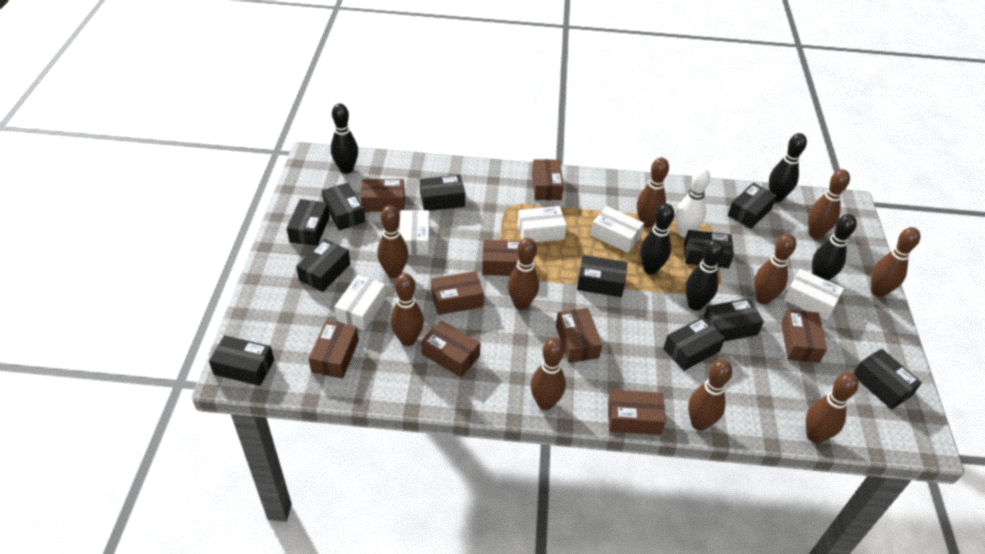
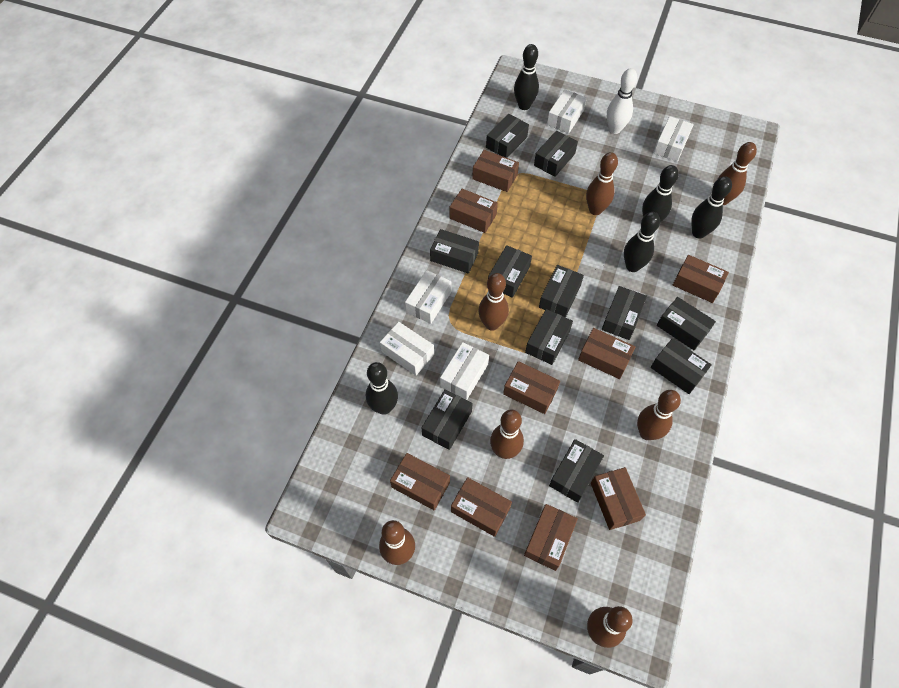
brown bowling pin: [377,206,408,278] [390,273,424,346] [508,238,539,310] [531,338,566,410] [637,157,669,228] [688,359,732,431] [754,234,796,304] [806,373,859,443] [808,169,850,239] [871,227,920,297] = 10 -> [379,520,415,565] [478,273,509,331] [490,410,524,459] [586,152,618,215] [587,606,633,648] [637,390,681,440] [718,142,757,205] = 7

